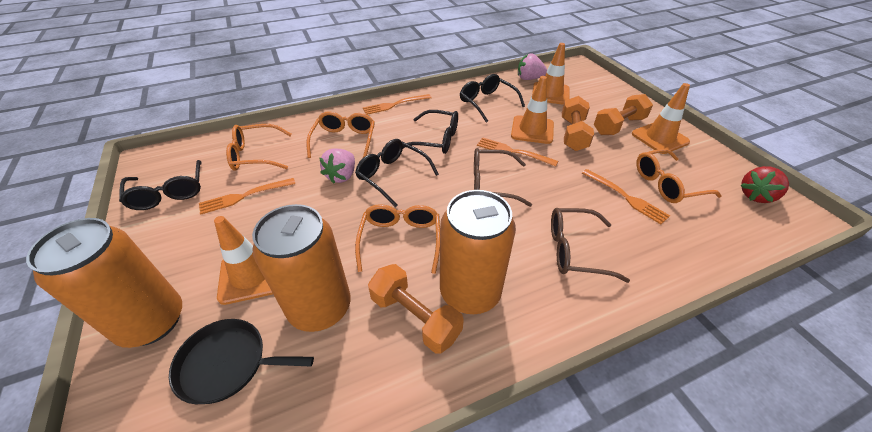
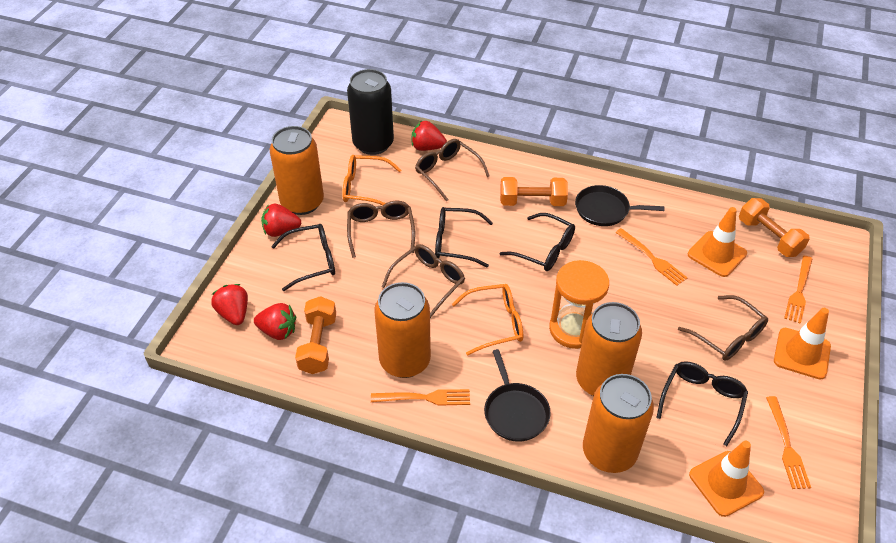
black can: none = 0 -> [347,69,394,155] = 1
black pan: [169,319,314,404] = 1 -> [484,349,551,442] [575,185,665,226] = 2
brown glasses: [474,148,532,207] [551,208,630,283] = 2 -> [347,201,415,258] [382,244,465,318] [415,139,490,202] [678,295,768,361] = 4
orange can: [26,218,182,348] [252,204,351,332] [440,190,516,314] = 3 -> [270,126,324,215] [374,282,431,378] [576,302,642,396] [583,374,654,473] = 4
orange glasses: [226,124,291,171] [306,111,375,158] [355,204,440,274] [636,149,722,203] = 4 -> [342,155,401,206] [452,284,523,356] = 2
orange hourglass: none = 0 -> [549,260,609,349] = 1
orange traffic cone: [214,216,273,305] [511,76,554,144] [532,43,570,105] [632,83,690,154] = 4 -> [688,207,747,277] [689,441,764,517] [774,308,831,380] = 3
pink strawberry: [319,148,355,184] [518,54,547,80] = 2 -> none = 0
red strawberry: [740,166,789,203] = 1 -> [211,284,248,325] [254,303,296,340] [261,204,301,237] [411,121,447,151] = 4

